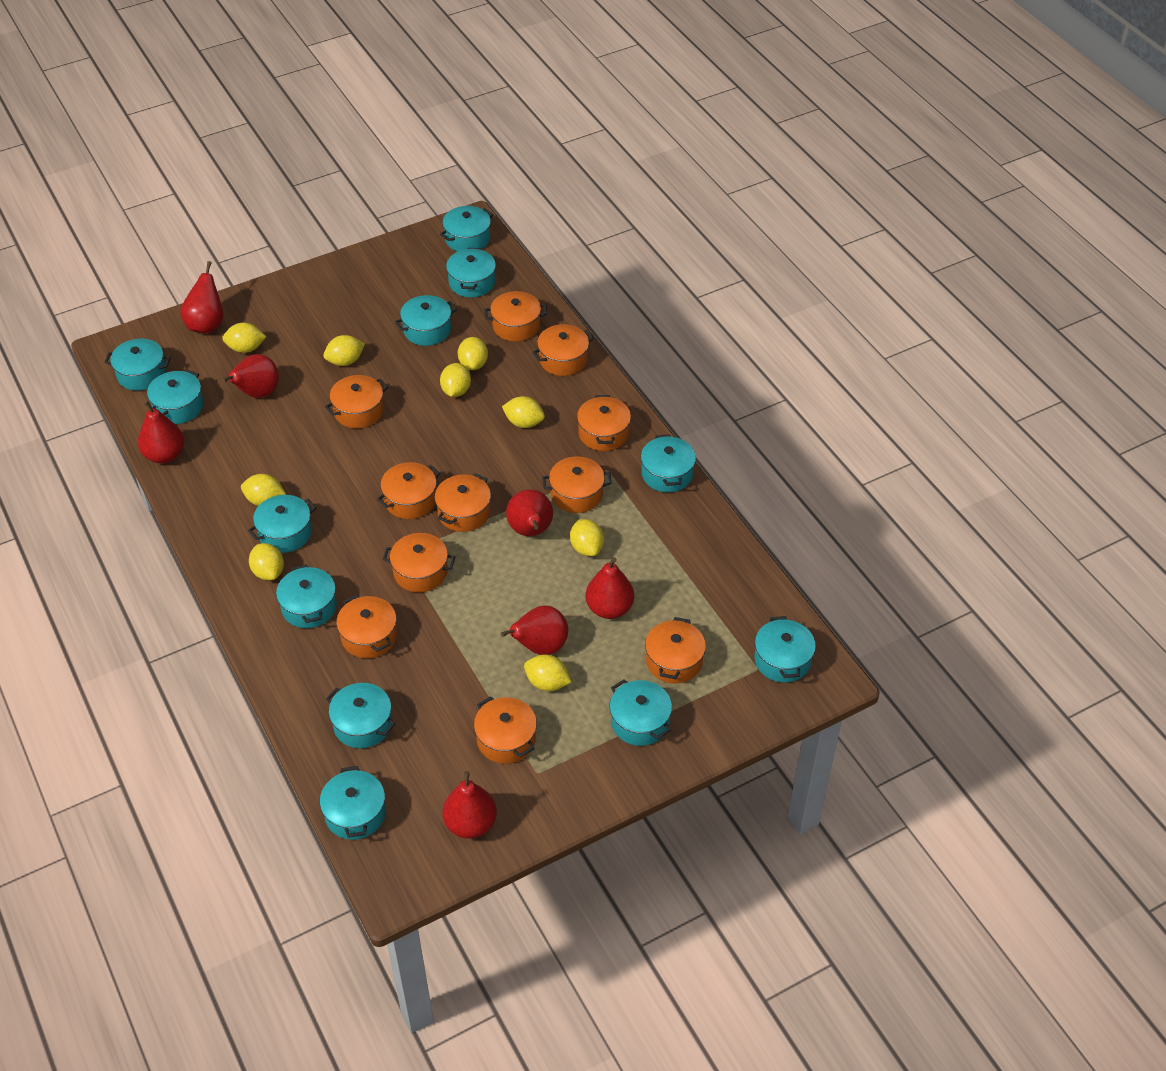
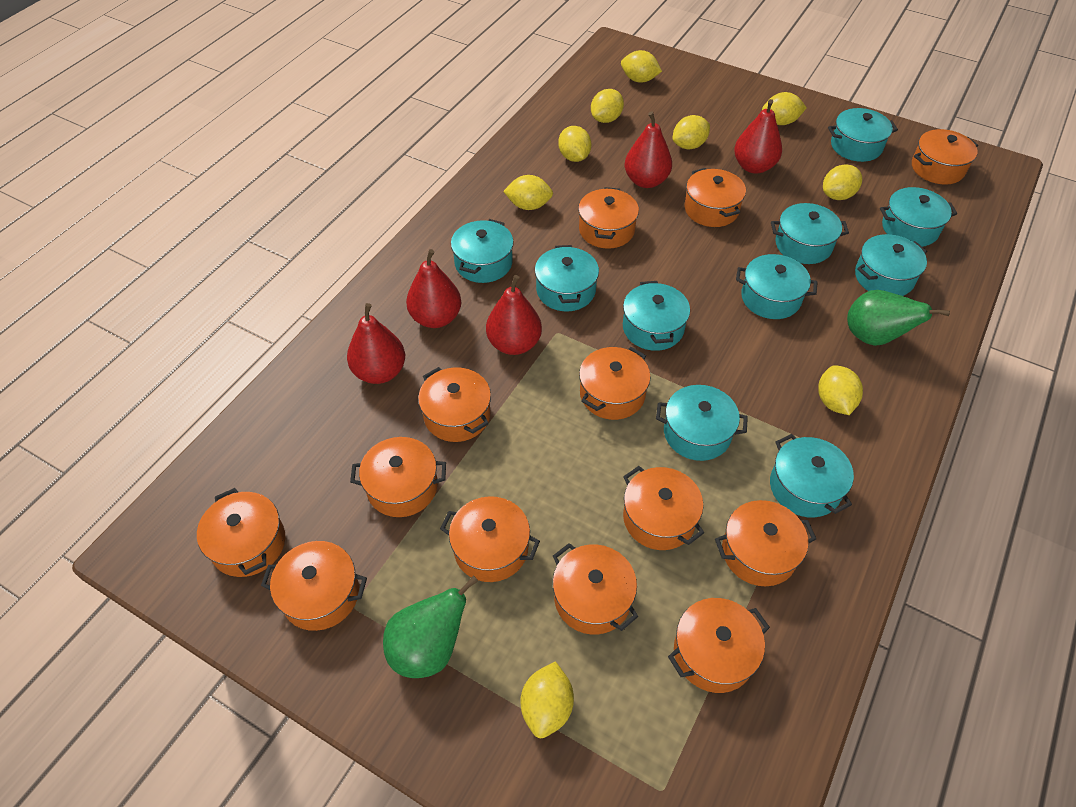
green pear: none = 0 -> [383,575,478,678] [847,290,950,346] = 2
orange pot: [325,375,388,428] [336,595,397,658] [377,462,440,519] [383,533,455,592] [434,473,491,532] [474,696,537,764] [484,291,547,342] [532,324,594,376] [542,457,612,513] [577,395,631,451] [645,617,706,684] = 11 -> [197,488,285,577] [261,541,367,631] [350,437,446,517] [418,367,491,442] [440,496,540,582] [553,543,638,635] [578,187,639,249] [579,347,651,420] [623,466,704,550] [668,598,770,693] [685,168,746,227] [715,500,816,586] [912,129,978,185] = 13
red pear: [138,400,184,463] [180,261,223,333] [222,354,279,398] [443,771,497,839] [500,606,568,655] [506,489,553,536] [585,557,634,619] = 7 -> [347,303,405,384] [406,249,461,328] [486,275,542,355] [625,112,672,188] [734,99,782,174] = 5
turquoise pot: [105,339,171,391] [147,370,203,424] [248,495,316,553] [276,564,337,628] [320,766,386,840] [326,683,395,748] [395,295,457,346] [440,206,493,252] [446,248,496,297] [610,679,672,746] [641,434,696,492] [754,616,816,682] = 12 -> [451,219,514,283] [535,245,599,311] [623,281,690,351] [656,385,748,461] [736,254,818,319] [770,434,854,517] [771,203,849,264] [828,108,898,162] [855,234,927,296] [880,187,957,247] = 10

